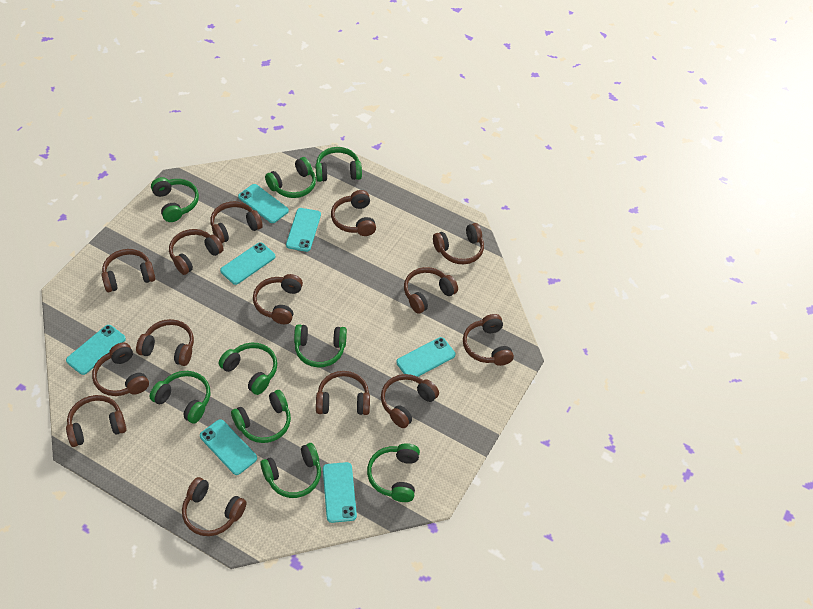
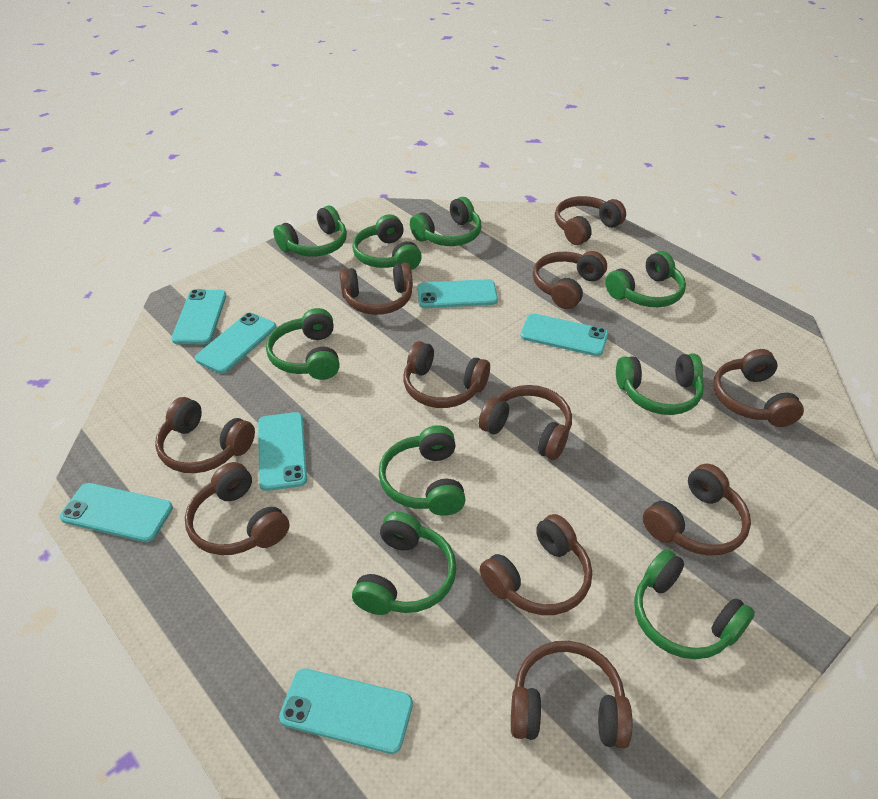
brown headphones: [66,395,127,447] [92,343,149,396] [102,249,156,292] [136,319,194,366] [169,229,224,275] [182,477,246,536] [210,201,263,243] [253,274,303,324] [316,371,370,415] [331,190,376,236] [381,374,439,428] [404,267,458,314] [433,223,484,264] [463,314,514,366] = 14 -> [155,397,255,473] [185,462,289,555] [339,263,413,315] [403,341,490,408] [479,385,572,460] [480,514,592,615] [511,641,632,749] [533,251,607,309] [555,196,626,245] [643,464,751,556] [713,349,804,427] = 11

